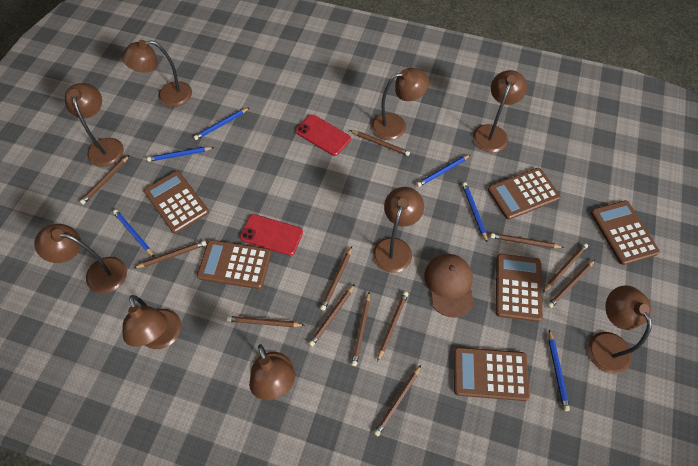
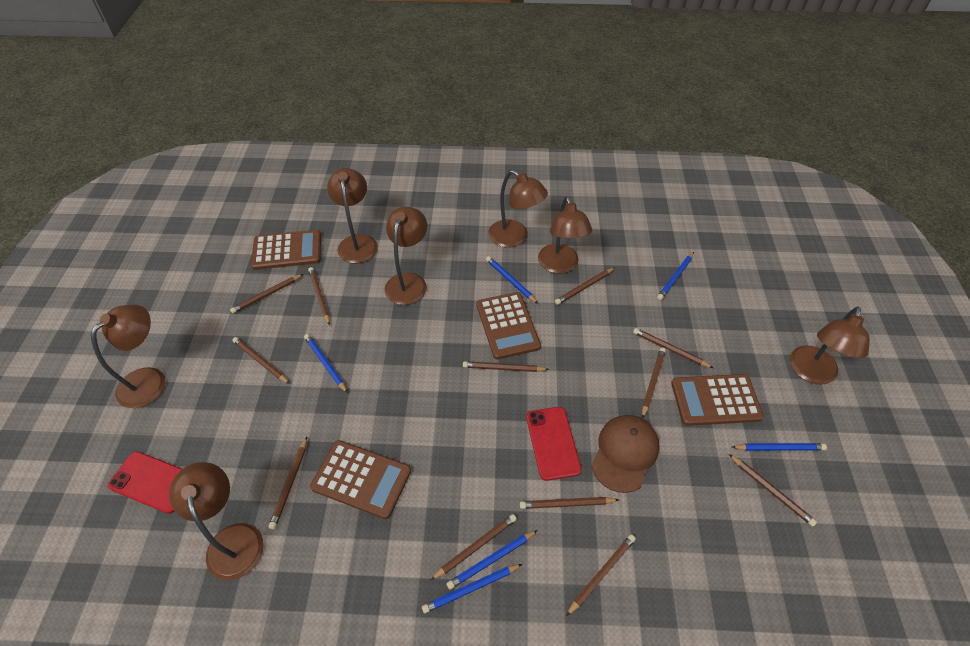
brown calculator: [144,171,209,234] [197,240,271,289] [454,347,530,401] [488,168,561,220] [496,254,543,322] [591,200,660,265] = 6 -> [251,230,321,270] [310,440,411,519] [476,292,541,360] [671,374,764,426] = 4
brown lamp: [34,224,127,294] [65,83,124,167] [122,40,192,107] [122,295,181,349] [249,344,295,400] [371,68,429,140] [373,187,424,273] [473,70,527,152] [588,285,652,374] = 9 -> [91,304,165,408] [169,462,264,580] [327,168,378,263] [385,207,427,305] [488,170,548,248] [538,196,592,274] [790,306,870,384] = 7

